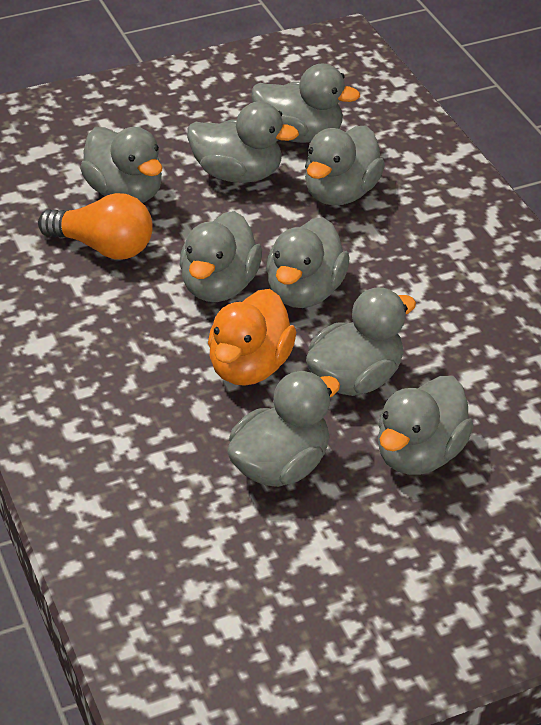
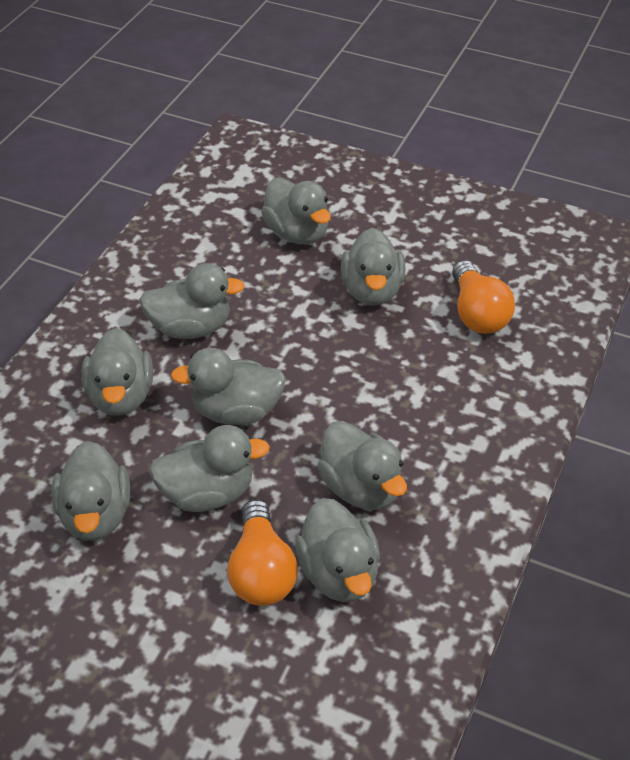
orange duck: [208,289,296,386] = 1 -> none = 0
orange light bulb: [38,193,153,259] = 1 -> [227,499,298,606] [452,260,515,334] = 2

